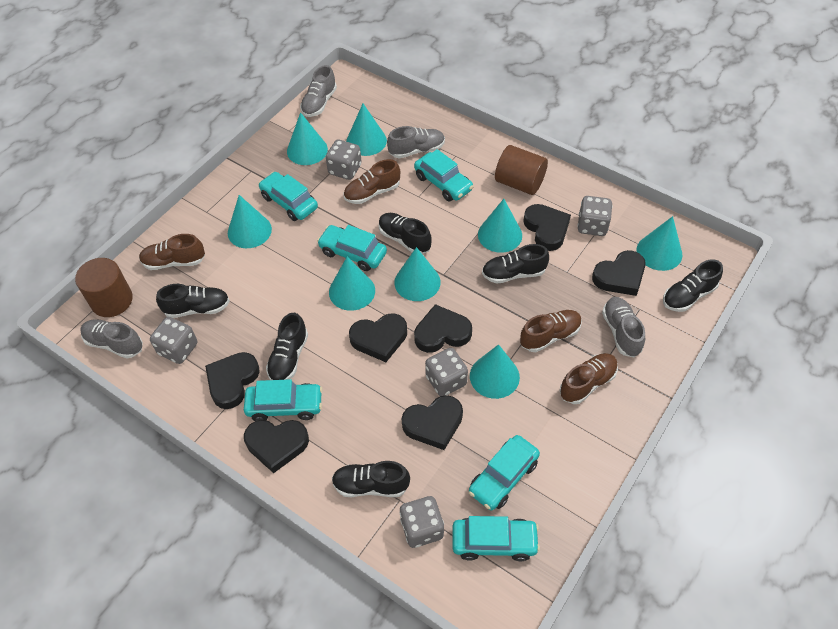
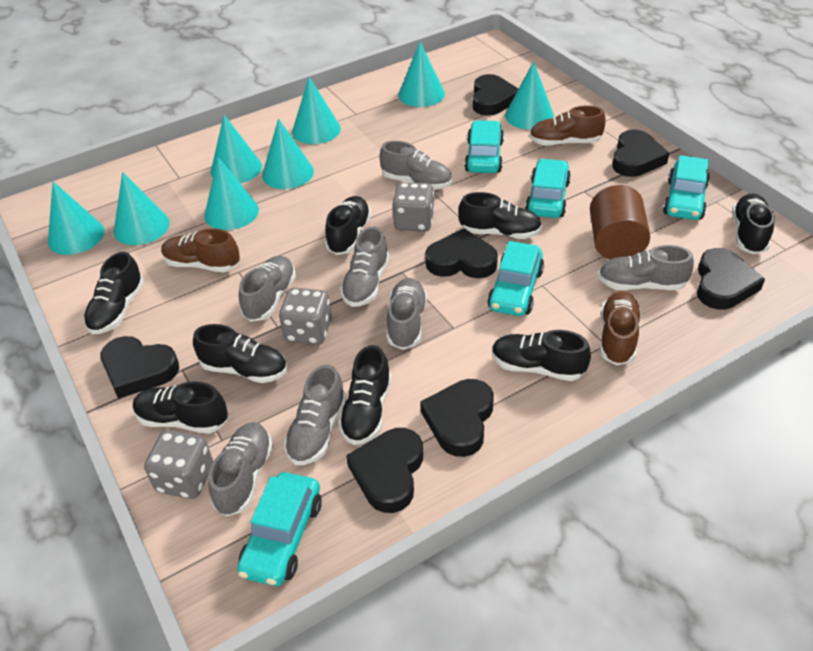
black shoe: [156,284,230,318] [266,313,308,380] [332,461,410,497] [379,213,432,254] [482,244,549,284] [663,259,723,312] = 6 -> [84,252,144,334] [133,381,228,434] [193,324,287,383] [325,196,371,255] [338,345,391,445] [458,192,542,239] [492,330,591,381] [732,194,774,254] = 8
brown cylinder: [75,258,133,317] [495,145,548,195] = 2 -> [590,185,650,260] = 1
brown shoe: [139,234,205,270] [344,159,400,204] [520,310,582,352] [560,353,618,404] = 4 -> [161,228,240,273] [529,106,606,146] [600,291,641,365] = 3
grey dice: [150,317,197,364] [326,140,362,180] [400,496,444,548] [425,348,468,396] [577,196,613,236] = 5 -> [144,430,213,499] [279,288,331,345] [392,182,434,232] = 3
grey shoe: [80,319,143,359] [300,65,337,117] [387,126,445,158] [602,297,645,357] = 4 -> [209,422,273,517] [239,256,296,322] [284,365,347,465] [340,227,389,307] [379,141,452,190] [387,278,427,350] [598,245,694,290] = 7
turquoise car: [244,379,323,421] [258,172,318,221] [317,225,387,271] [414,149,474,201] [453,516,540,561] [469,435,540,510] = 6 -> [237,472,322,586] [465,120,504,173] [487,241,544,316] [525,158,571,218] [663,155,710,220] = 5

